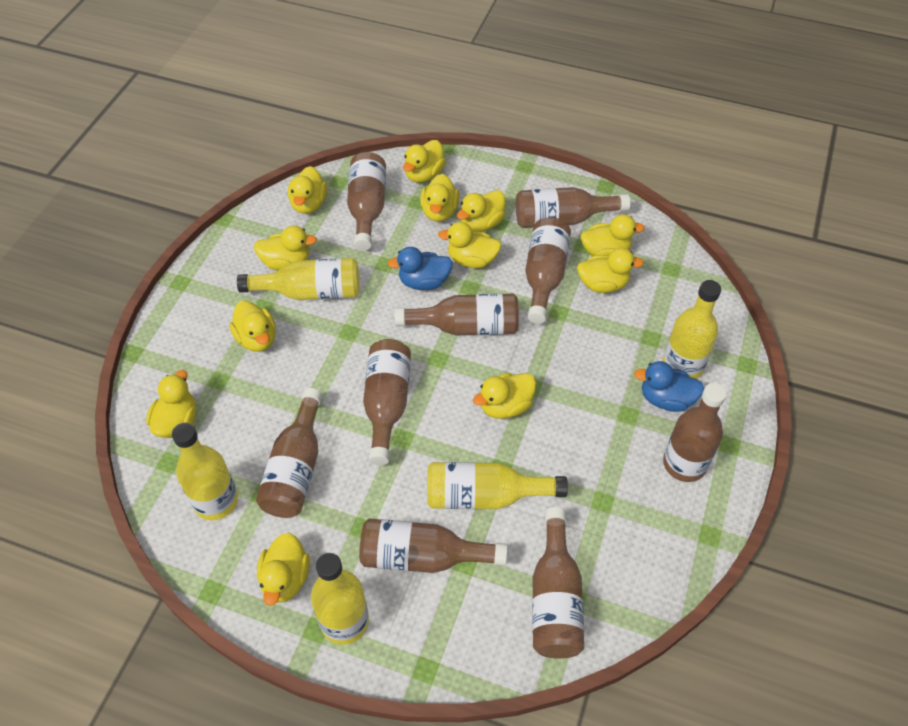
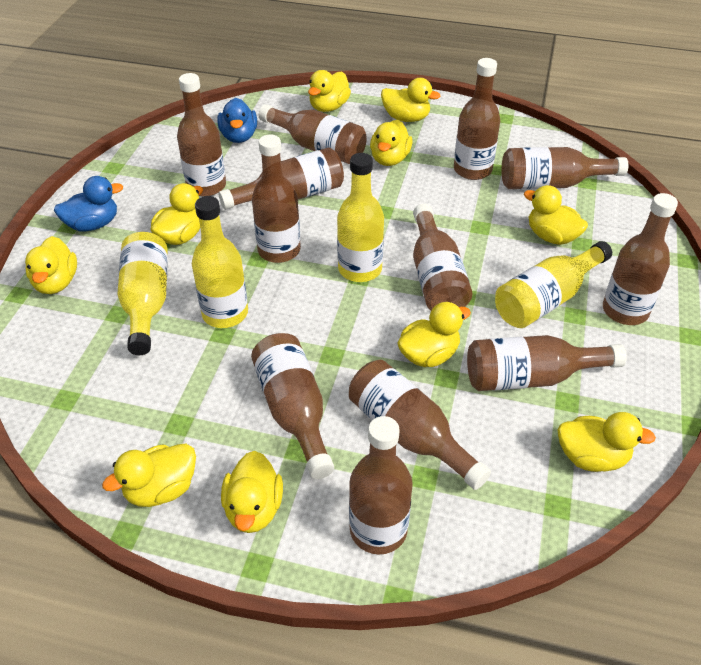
brown bottle: [256,388,323,518] [347,152,386,251] [359,519,508,573] [363,339,411,465] [394,293,519,336] [516,187,630,228] [525,217,571,324] [532,507,584,659] [663,383,727,482] = 9 -> [177,73,226,197] [219,147,344,210] [251,333,334,479] [252,135,301,263] [259,104,367,164] [349,360,491,490] [349,416,413,554] [413,204,472,310] [454,58,500,180] [467,335,627,391] [501,147,628,189] [603,193,678,325] = 12
yellow bottle: [172,423,238,520] [237,258,360,300] [311,553,369,645] [427,462,568,509] [663,280,721,379] = 5 -> [118,232,168,355] [192,196,248,328] [337,153,384,282] [495,241,612,328] = 4
yellow duck: [146,370,196,438] [229,300,276,352] [254,226,317,270] [257,532,310,606] [288,166,327,214] [403,140,446,183] [420,174,459,222] [438,222,501,268] [457,190,506,232] [473,373,536,419] [577,248,644,293] [581,214,645,256] = 12 -> [25,236,77,294] [102,444,196,507] [151,183,203,245] [221,451,283,533] [308,70,351,112] [370,120,412,166] [381,78,440,122] [397,302,471,367] [524,185,588,245] [558,412,656,472] = 10

